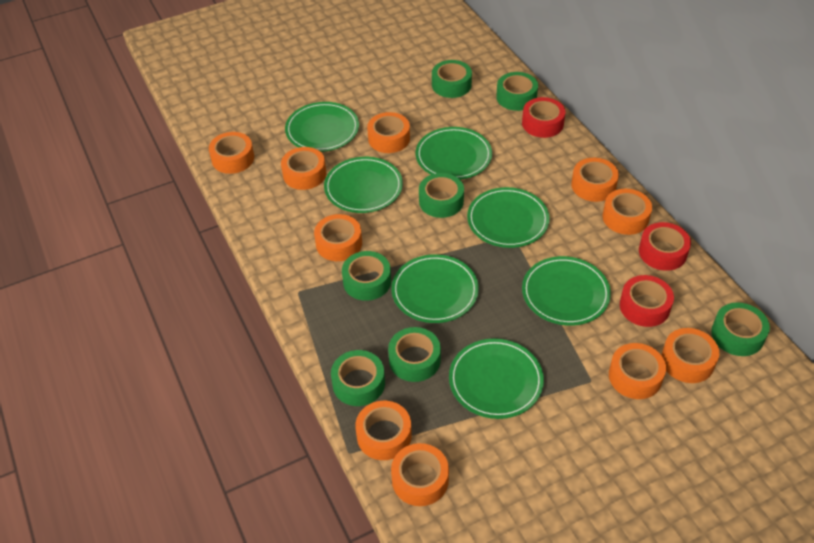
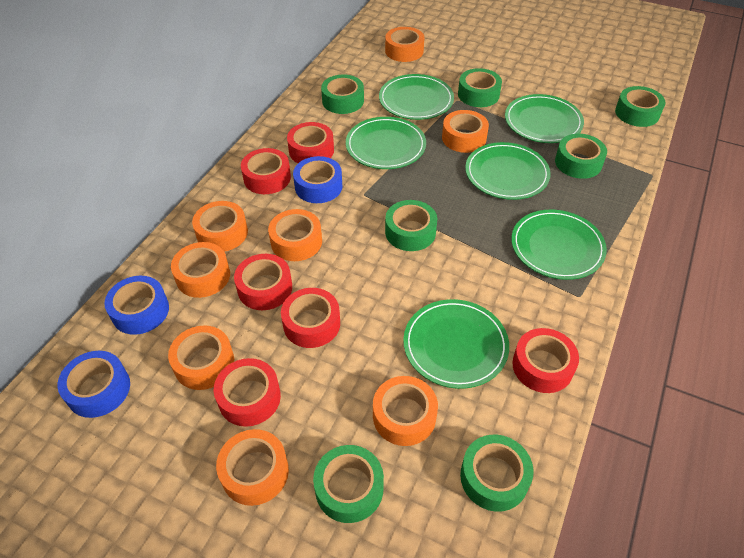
blue tape: none = 0 -> [58,351,130,418] [104,276,169,335] [293,156,342,203] = 3
green plate: [285,102,359,152] [324,157,403,213] [391,254,479,323] [416,127,492,180] [449,338,544,419] [467,187,550,248] [522,256,611,326] = 7 -> [346,117,426,169] [379,74,454,120] [403,299,509,389] [465,142,551,200] [505,94,584,143] [511,210,607,280] = 6
orange tape: [209,132,254,174] [281,147,326,190] [314,214,362,261] [355,401,412,460] [367,112,410,153] [391,443,449,506] [571,158,619,202] [602,189,652,235] [609,343,666,399] [661,328,719,383] = 10 -> [168,325,234,390] [171,242,230,298] [192,201,248,252] [216,429,289,506] [268,209,322,261] [373,376,438,446] [385,27,424,62] [442,110,489,153] = 8
red tape: [522,97,565,138] [620,275,674,327] [639,222,691,271] = 3 -> [214,358,281,427] [234,254,292,310] [241,148,291,194] [281,288,340,348] [287,122,334,163] [512,328,579,393] = 6

